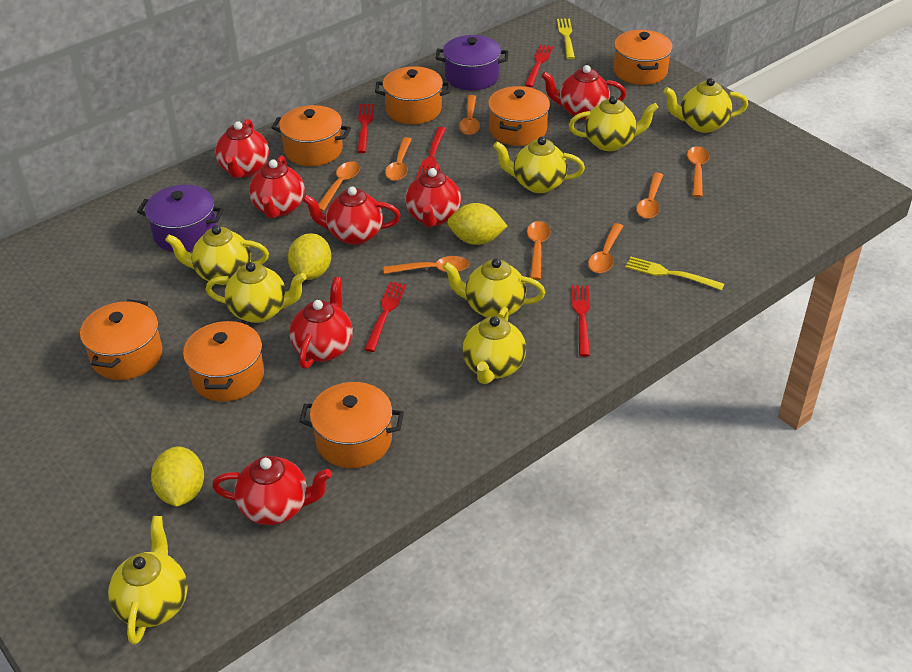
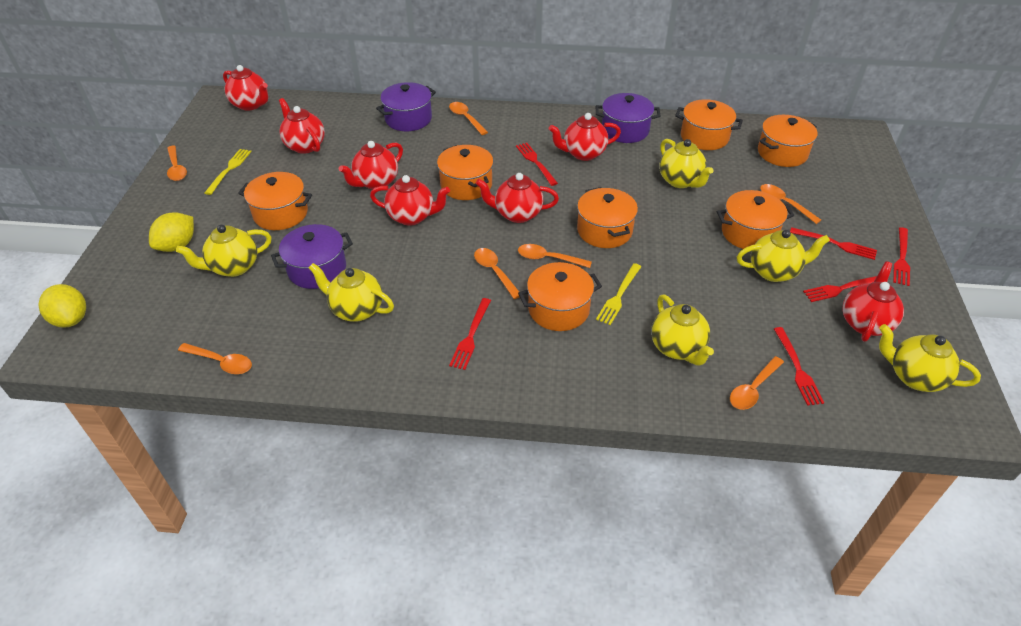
orange spoon: [318,161,360,211] [384,256,469,274] [385,137,412,181] [459,95,480,135] [527,221,551,280] [588,223,623,273] [636,173,663,219] [687,146,709,198] = 8 -> [167,146,187,181] [178,343,252,374] [449,102,488,135] [474,248,520,299] [518,244,592,268] [730,356,784,410] [760,184,821,224] = 7
purple pot: [137,185,224,252] [436,35,508,90] = 2 -> [271,224,353,289] [376,82,436,131] [596,93,660,143] = 3
red fork: [357,104,374,153] [364,282,406,352] [416,127,446,179] [525,44,553,87] [571,285,590,357] = 5 -> [449,298,491,370] [516,143,558,186] [774,327,824,406] [790,227,877,260] [803,276,877,302] [893,227,910,286] = 6
yellow lemon: [151,446,204,507] [288,233,331,280] [447,203,508,245] = 3 -> [39,284,86,328] [149,212,194,252] = 2
yellow teapot: [108,516,188,645] [165,225,269,285] [206,262,307,323] [442,258,545,318] [462,307,526,384] [493,137,585,193] [569,96,658,151] [663,78,748,133] = 8 -> [176,225,271,277] [309,263,394,322] [651,294,714,365] [659,139,714,188] [737,230,830,282] [879,324,981,392] = 6

